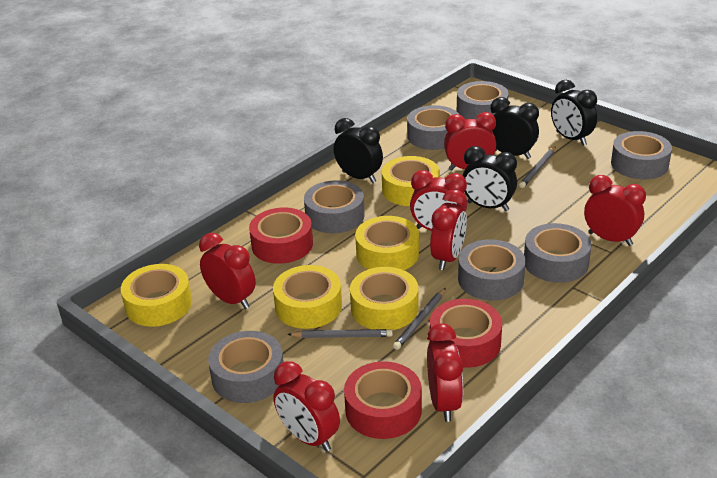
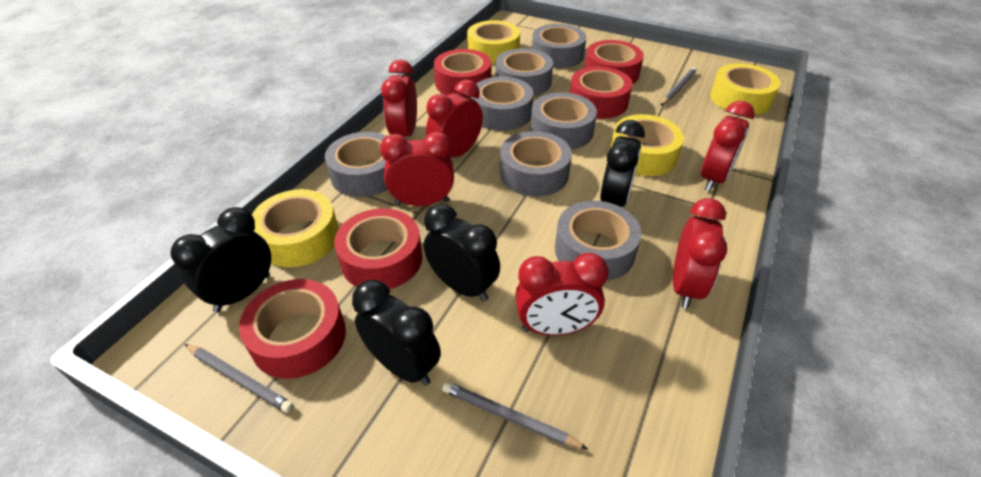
red clock: [199,233,256,309] [273,361,340,452] [410,170,467,231] [427,323,463,422] [430,189,467,270] [444,112,496,171] [584,175,646,246] = 7 -> [380,132,454,206] [381,59,417,137] [426,80,483,157] [515,253,609,335] [673,198,727,309] [701,101,755,191] = 6
red tape: [249,208,313,264] [344,361,422,439] [430,299,502,368] = 3 -> [239,279,346,379] [334,208,423,289] [434,49,491,98] [570,66,632,119] [585,40,644,84] = 5
yellow tape: [121,264,192,327] [273,265,342,329] [350,267,418,330] [355,216,419,270] [382,156,440,206] = 5 -> [252,189,339,267] [467,20,520,64] [610,114,684,176] [710,63,780,115] = 4

